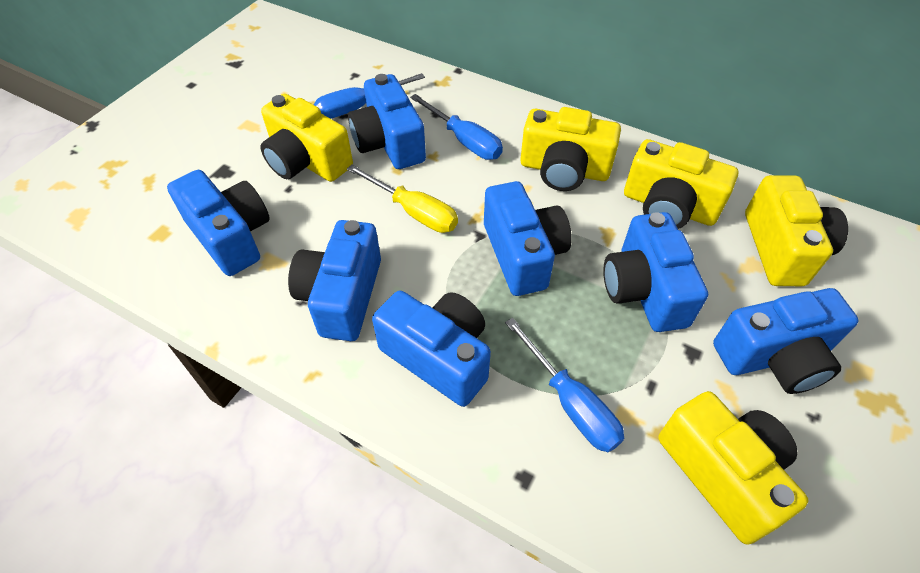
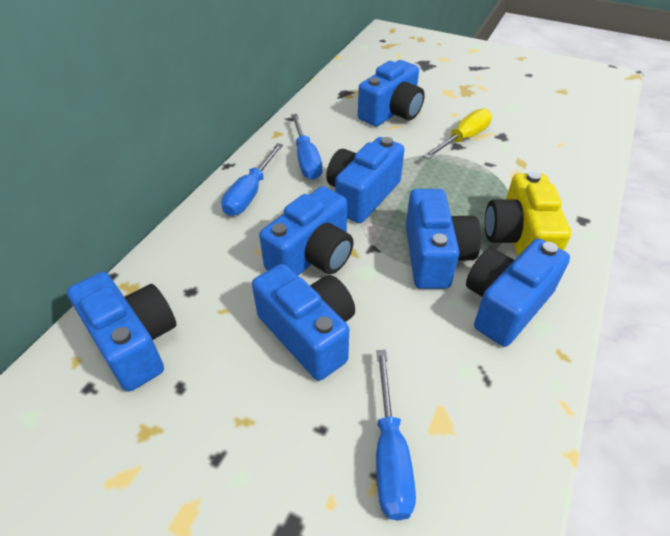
yellow camera: [261,94,353,182] [520,107,621,191] [624,139,738,229] [658,391,808,545] [745,175,848,286] = 5 -> [485,171,571,256] = 1

